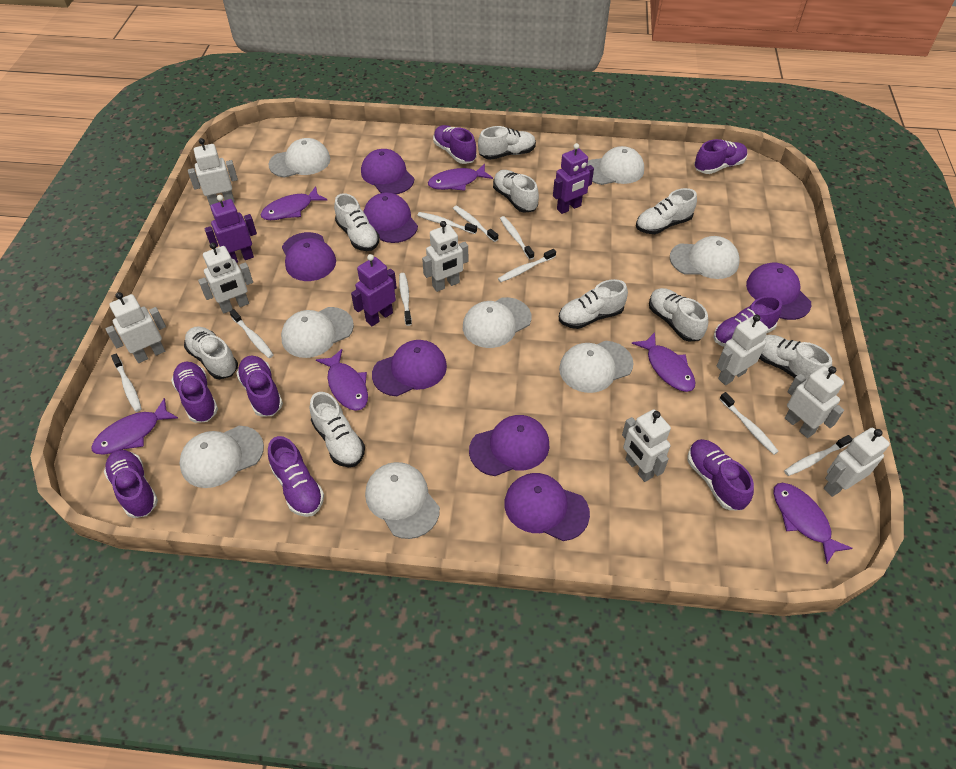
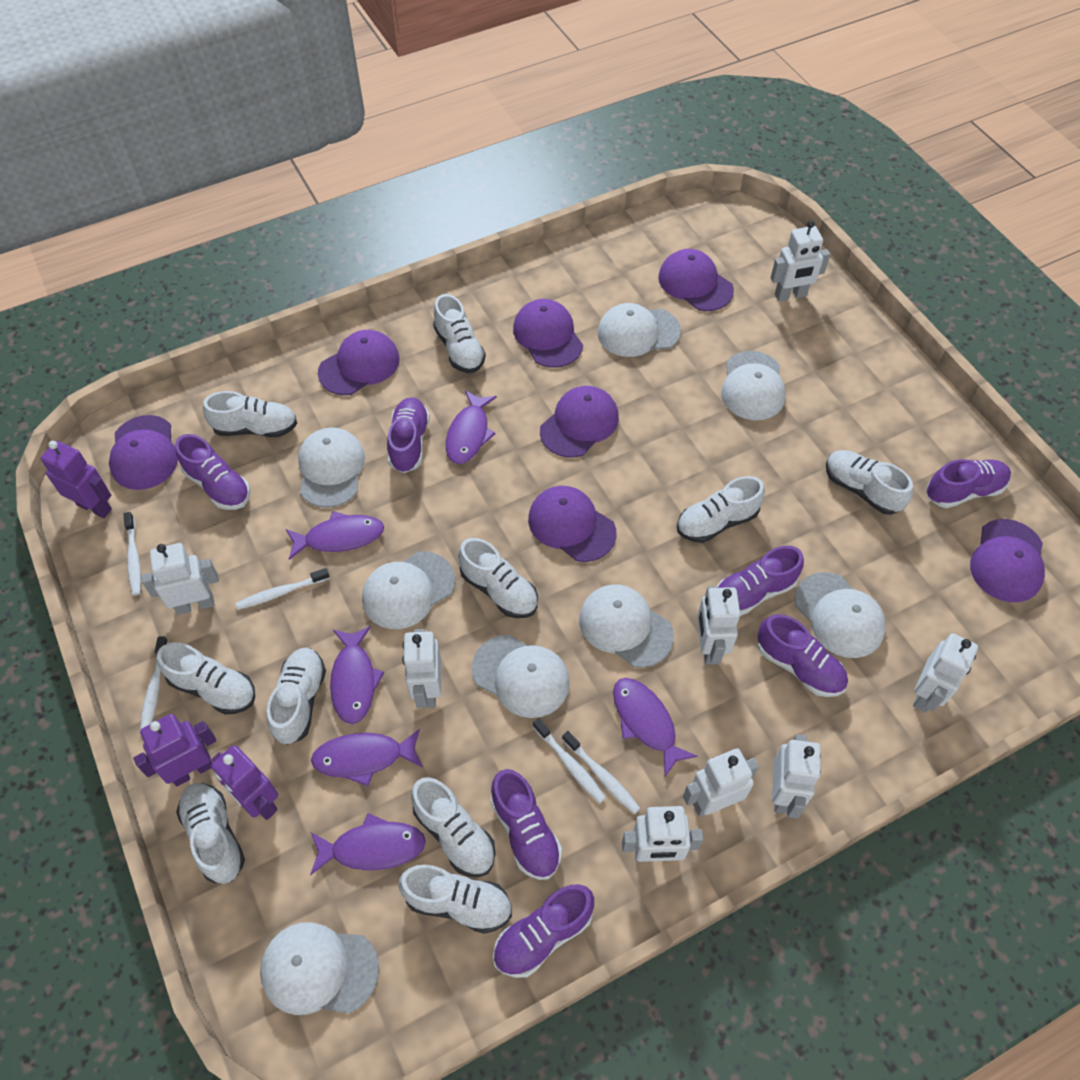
purple shoe: [104,450,158,518] [171,362,218,423] [236,356,283,417] [268,436,324,517] [433,125,476,164] [688,439,754,510] [694,139,748,174] [713,296,782,347] = 8 -> [175,434,250,510] [387,397,430,473] [490,769,562,880] [493,884,594,978] [717,546,804,616] [757,614,848,697] [927,459,1011,508] = 7
white shoe: [184,326,238,379] [310,392,365,467] [334,193,380,251] [478,126,536,160] [493,170,539,213] [559,279,628,329] [636,188,697,234] [649,288,708,342] [759,335,832,381] = 9 -> [157,642,255,714] [176,783,245,884] [203,391,297,437] [267,648,326,745] [399,865,512,934] [411,777,496,877] [433,294,486,373] [458,538,538,618] [677,476,765,543] [826,450,913,515] = 10
white toothbrush: [111,354,142,412] [230,309,273,358] [399,273,412,326] [417,212,477,234] [453,206,498,242] [498,249,556,282] [500,216,534,260] [720,392,779,455] [784,435,852,476] = 9 -> [123,512,141,596] [140,636,168,730] [236,568,330,610] [533,718,606,804] [562,731,640,814] = 5

